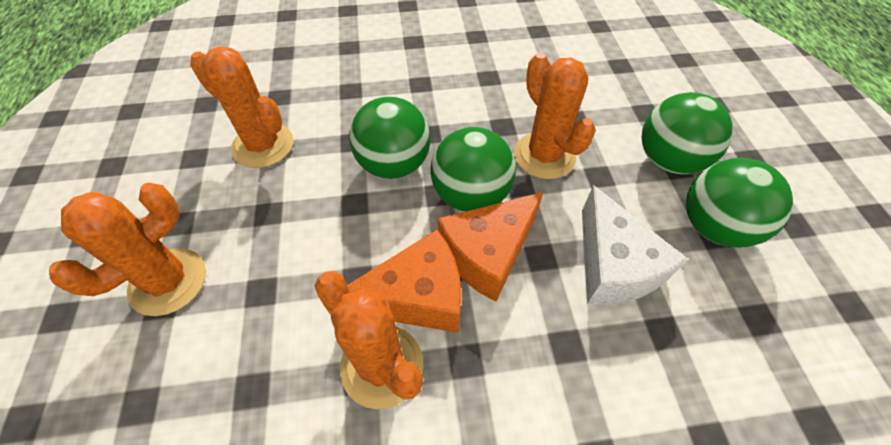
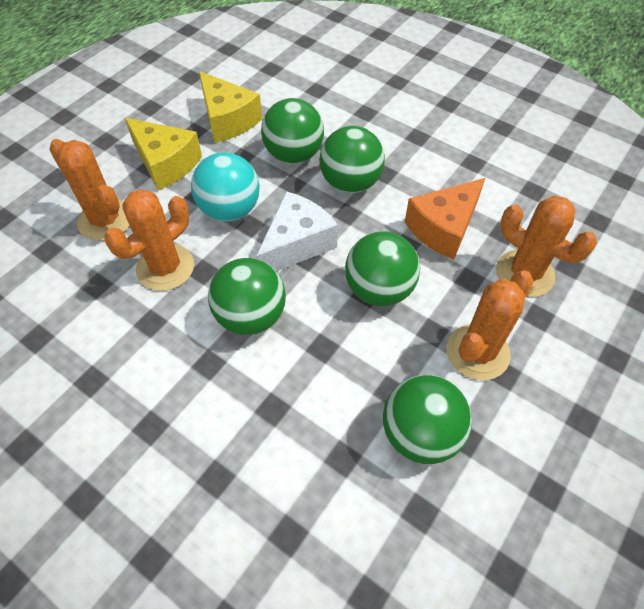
green ball: [349,97,431,179] [431,127,516,212] [642,92,733,174] [686,158,793,248] = 4 -> [208,258,286,335] [261,98,324,164] [319,126,385,193] [345,231,420,306] [383,375,472,464] = 5
orange cheese: [347,230,461,333] [438,192,543,302] = 2 -> [405,178,485,260] = 1
turquoise ball: none = 0 -> [191,152,260,221] = 1
yellow cheese: none = 0 -> [125,118,202,190] [199,71,262,143] = 2

